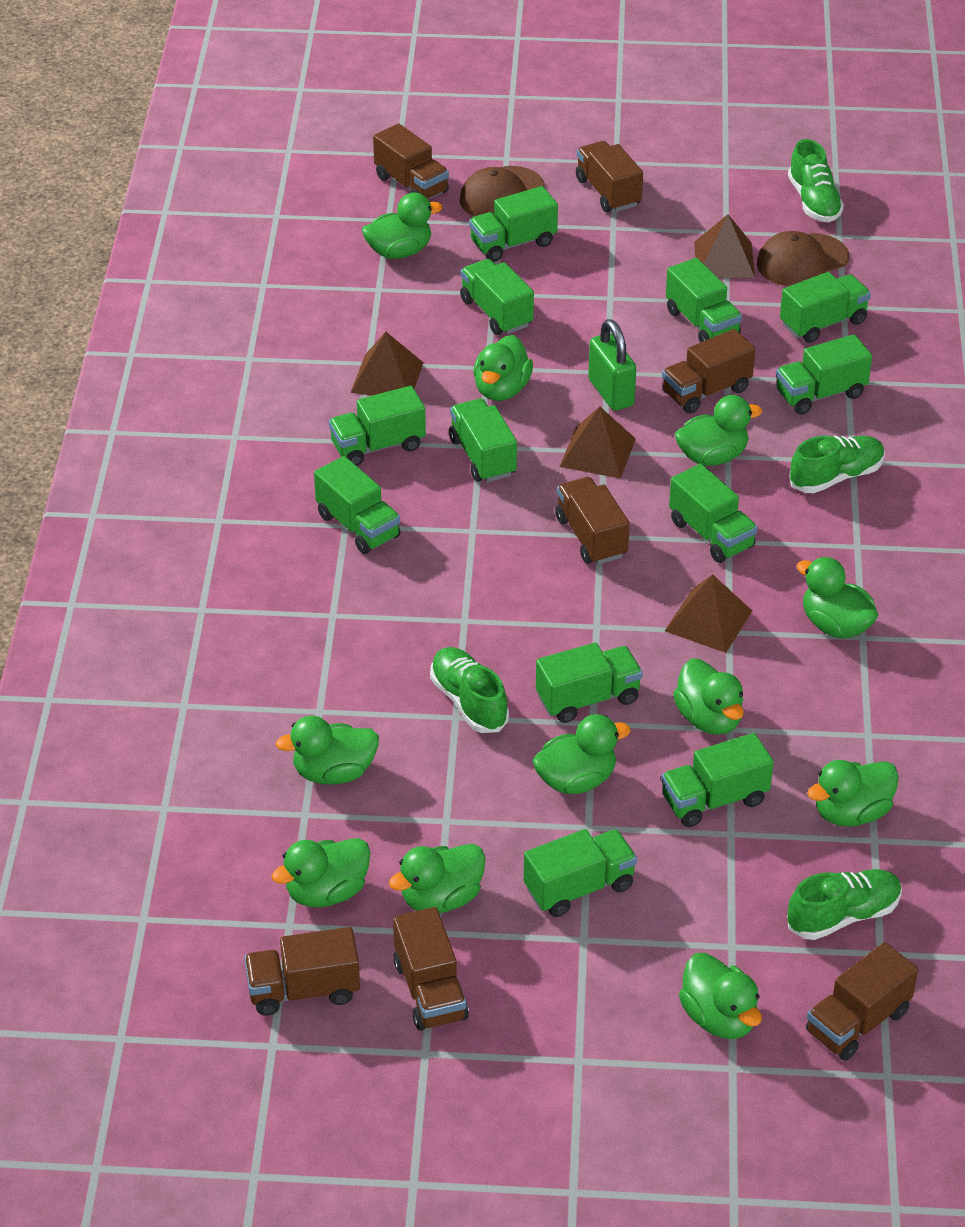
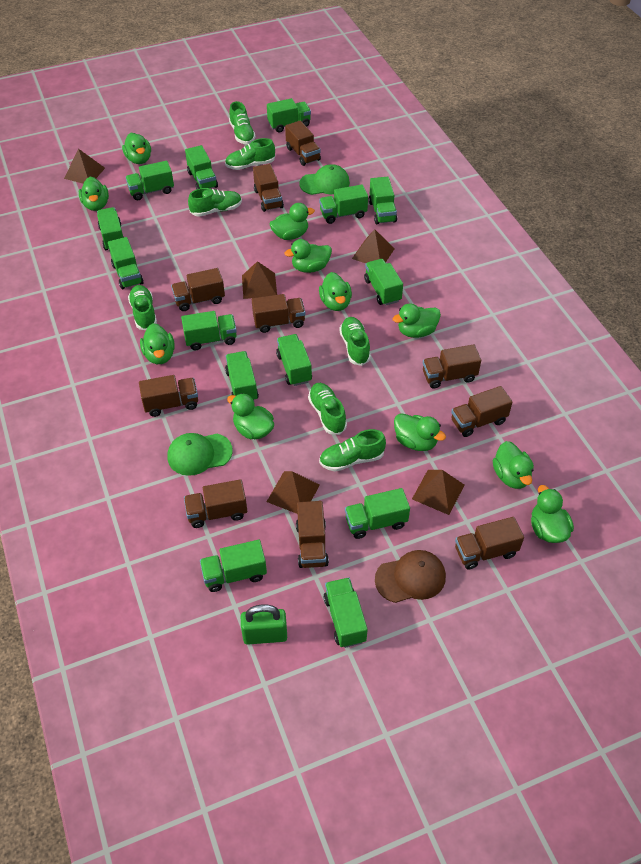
brown cap: [460,166,544,216] [757,231,849,286] = 2 -> [375,550,446,603] = 1
brown pyramid: [351,332,424,396] [560,406,636,479] [665,574,752,653] [694,214,755,278] = 4 -> [64,149,105,184] [242,261,277,299] [267,471,320,514] [352,229,394,263] [412,470,464,515] = 5
brown truck: [244,927,360,1016] [373,123,449,199] [393,907,469,1031] [555,477,630,564] [576,141,643,212] [662,329,755,414] [806,942,918,1061] = 7 -> [139,375,198,417] [171,268,225,311] [184,479,247,528] [252,294,305,333] [253,164,284,212] [285,121,321,166] [296,501,329,568] [423,345,481,389] [451,386,512,437] [455,517,524,569] = 10
green cap: none = 0 -> [168,433,233,476] [299,164,350,195] = 2
green shoe: [430,647,509,733] [787,869,902,940] [788,139,844,222] [789,435,885,493] = 4 -> [128,285,157,330] [188,188,242,217] [225,138,275,170] [229,101,256,144] [308,383,347,435] [319,429,386,472] [339,317,371,366] = 7
green truck: [314,456,401,554] [329,386,426,466] [449,399,517,482] [460,259,534,335] [469,186,558,262] [524,829,637,917] [536,643,643,723] [661,733,773,827] [666,258,742,342] [669,464,758,563] [776,334,872,415] [780,272,871,343] = 12 -> [97,207,124,251] [108,237,144,289] [125,161,174,200] [181,311,237,350] [185,145,218,189] [200,540,267,592] [225,351,259,400] [267,98,311,133] [276,334,312,386] [319,185,368,224] [323,577,368,648] [345,488,410,539] [364,259,403,305] [369,176,397,224] = 14

